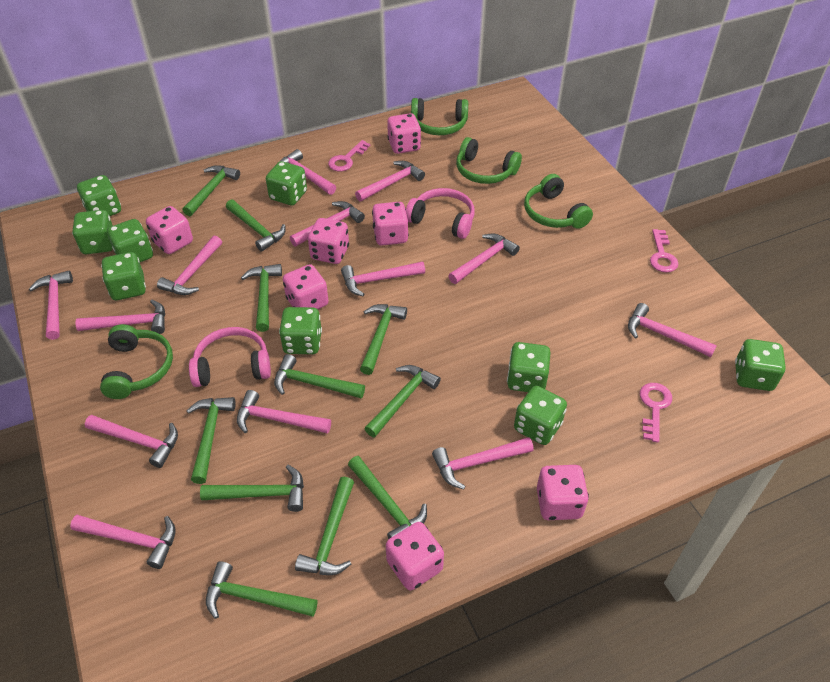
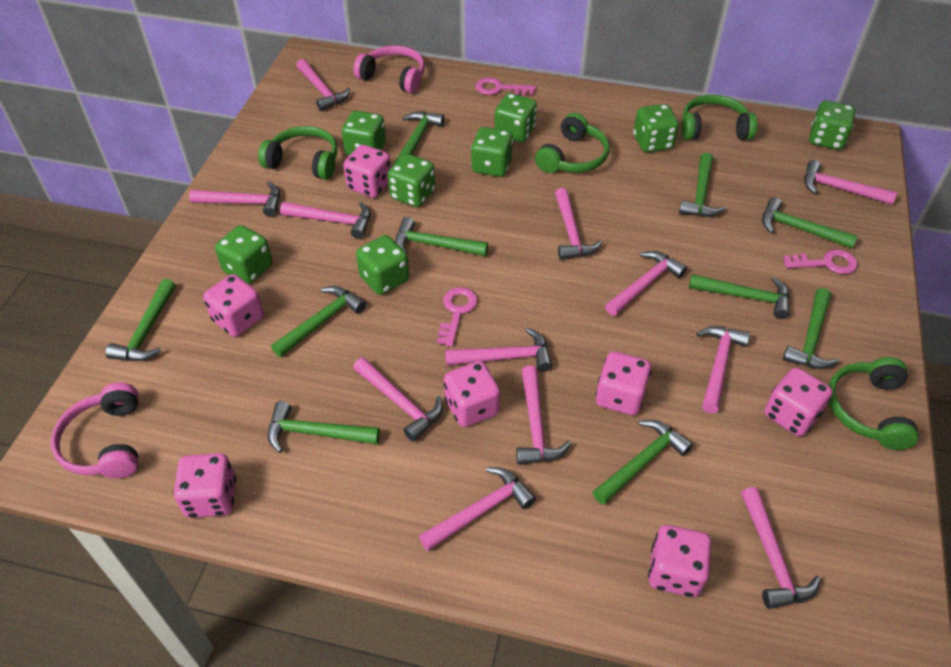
green dice: [72,210,113,254] [77,175,121,216] [101,252,146,300] [107,219,153,262] [266,161,307,205] [279,307,322,354] [507,342,551,392] [514,386,567,445] [735,339,786,391] = 9 -> [215,225,272,284] [342,110,386,156] [356,235,409,295] [388,154,435,207] [471,127,513,177] [494,93,537,143] [633,104,679,152] [809,100,856,150] = 8
green hammer: [182,165,240,216] [187,397,236,484] [200,465,304,512] [206,561,317,619] [226,199,286,252] [241,264,282,332] [274,354,365,398] [295,477,354,575] [348,456,427,539] [360,304,407,375] [364,365,441,437] = 11 -> [105,279,176,361] [268,401,380,453] [271,286,366,357] [394,112,445,164] [395,217,488,256] [593,420,693,505] [679,153,726,217] [689,274,790,319] [762,197,858,249] [783,288,839,369] = 10
pink hammer: [29,271,73,340] [70,515,176,569] [75,300,165,334] [85,415,178,468] [157,235,222,295] [237,390,331,434] [279,149,336,195] [290,201,365,246] [341,261,425,296] [355,161,425,201] [432,437,534,489] [448,234,520,284] [628,303,717,357] = 13 -> [189,182,280,217] [280,202,371,239] [296,59,350,111] [353,357,443,442] [419,467,536,551] [445,328,553,372] [516,366,571,465] [555,188,603,260] [605,251,687,316] [696,326,750,413] [741,487,821,609] [804,160,897,205] = 12

